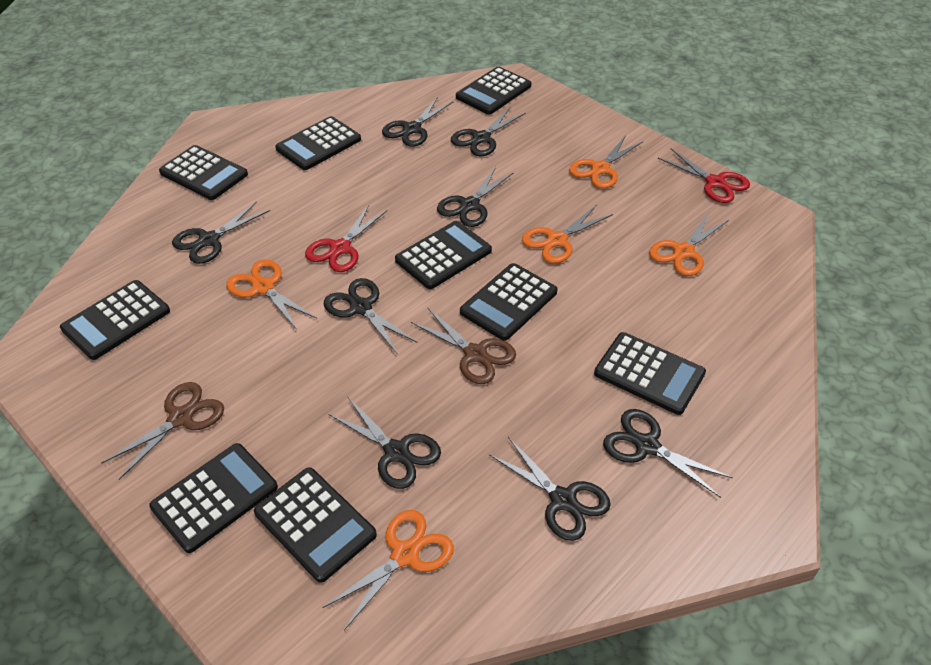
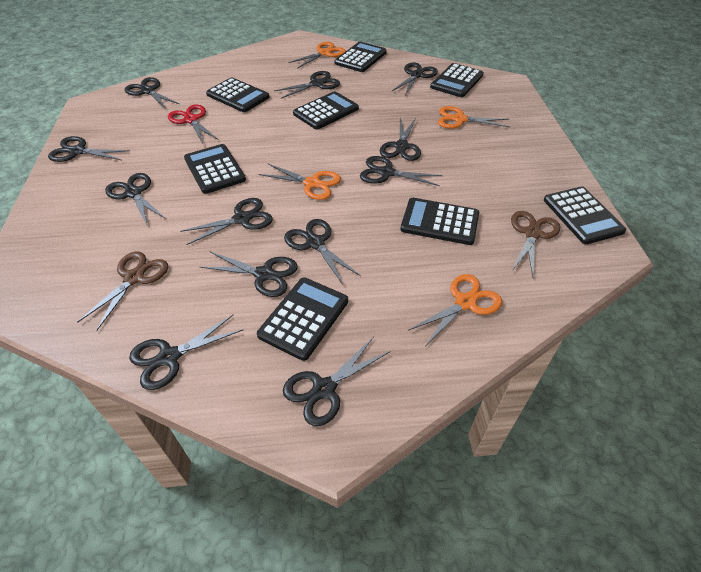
black calculator: [60,280,170,360] [149,443,278,553] [159,145,248,200] [254,467,377,583] [275,116,361,170] [395,221,492,289] [456,67,531,114] [460,263,558,341] [594,332,706,415] = 9 -> [184,144,246,194] [206,77,270,112] [257,277,348,361] [293,91,359,130] [335,42,387,72] [400,198,479,245] [430,63,484,97] [544,186,626,244] = 8
black scissors: [172,201,270,264] [323,278,417,355] [328,396,441,489] [382,97,454,147] [437,167,514,227] [451,108,526,156] [489,437,611,541] [603,409,733,498] = 8 -> [48,136,130,162] [105,173,166,225] [125,77,179,109] [129,315,243,390] [180,198,273,245] [200,251,298,297] [274,71,340,99] [283,338,391,426] [284,219,361,285] [360,156,443,186] [380,118,421,161] [392,62,438,96] = 12
orange scissors: [226,259,317,330] [322,510,454,630] [522,205,613,263] [569,135,643,189] [649,213,729,276] = 5 -> [259,163,341,200] [288,42,346,69] [408,274,502,345] [438,106,510,129] = 4
red scissors: [305,205,387,272] [658,149,750,203] = 2 -> [168,104,219,144] = 1

